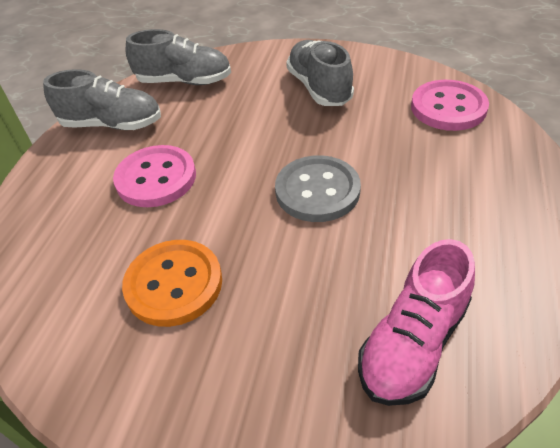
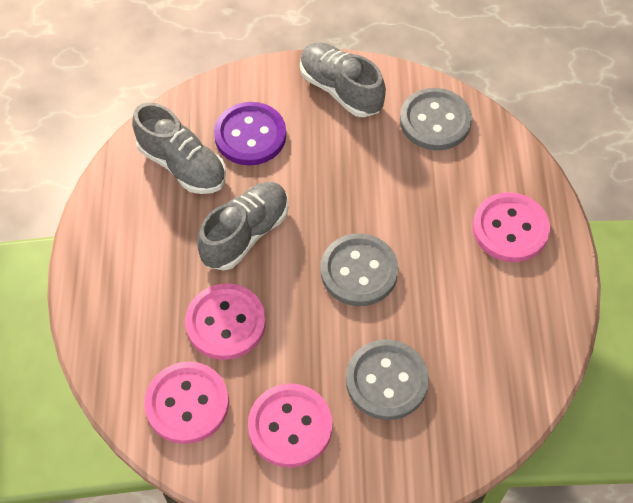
grey button: [275,155,361,222] = 1 -> [321,233,399,306] [346,340,429,420] [400,88,472,150] = 3
orange button: [122,240,222,327] = 1 -> none = 0
pink button: [113,145,196,207] [411,80,489,131] = 2 -> [145,362,229,444] [185,283,266,360] [248,384,332,467] [473,192,550,262] = 4
pink shoe: [358,239,475,406] = 1 -> none = 0
purple button: none = 0 -> [214,102,286,165] = 1

